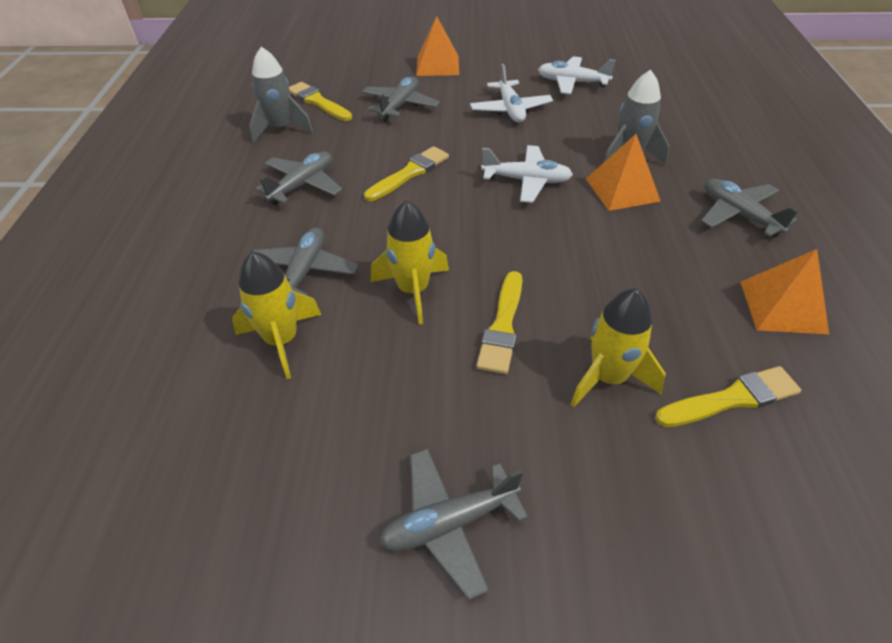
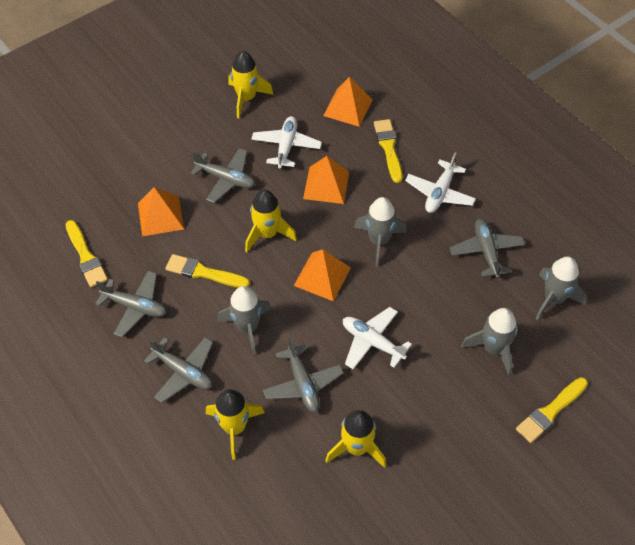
grey rocket: [249,47,313,143] [603,70,669,164] = 2 -> [217,286,272,356] [354,197,407,266] [461,308,518,376] [535,256,587,320] = 4
orange pyramid: [416,16,459,76] [586,134,661,211] [740,249,829,334] = 3 -> [138,187,184,236] [294,249,351,301] [303,156,349,204] [323,77,373,127] = 4
yellow rocket: [232,251,322,379] [371,200,449,324] [571,288,666,407] = 3 -> [206,389,265,460] [228,51,274,118] [245,190,297,252] [325,410,386,468] = 4

